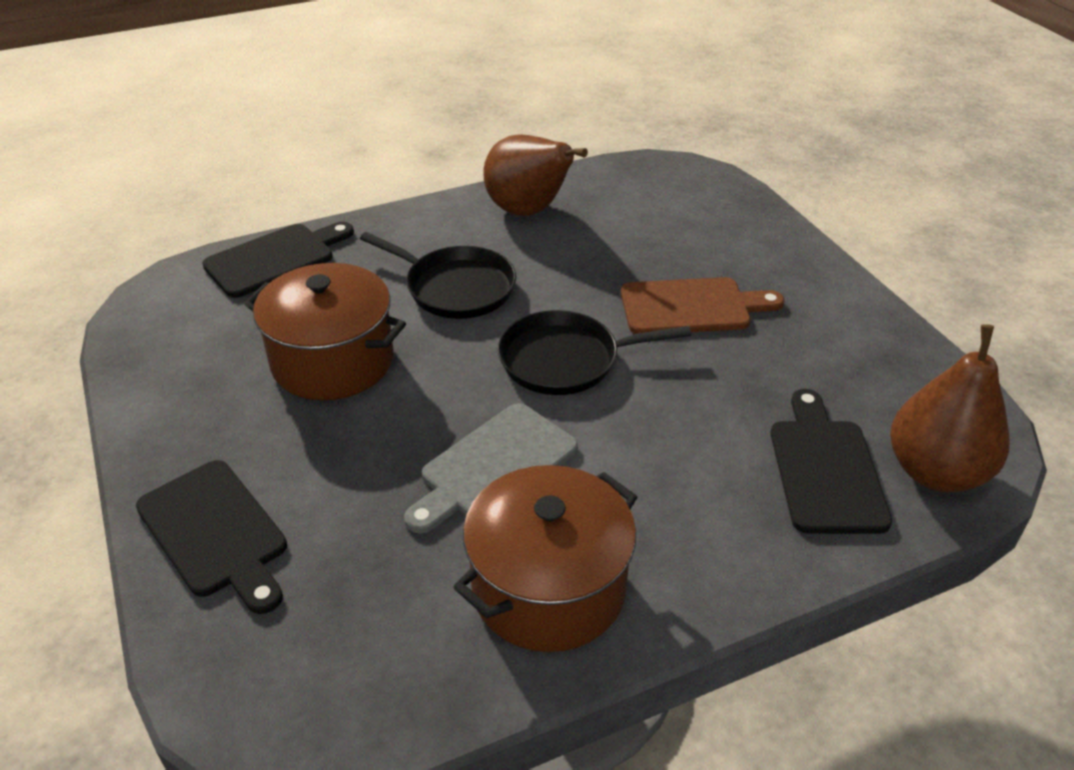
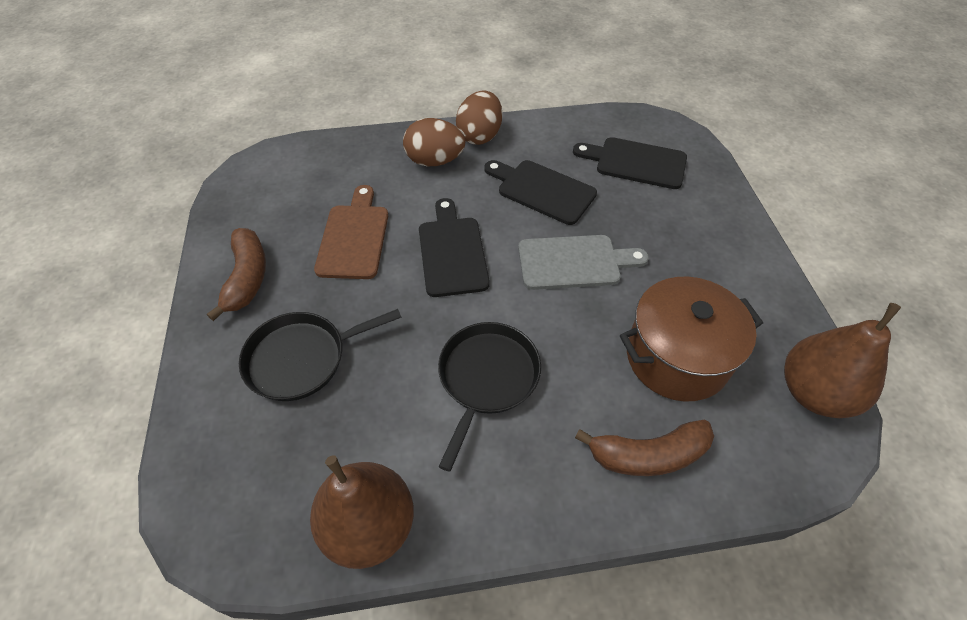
brown banana: none = 0 -> [207,228,266,321] [575,420,714,476] = 2
brown egg: none = 0 -> [403,118,465,166] [456,90,502,145] = 2
brown pot: [244,263,406,400] [454,465,637,652] = 2 -> [620,277,763,401] = 1

